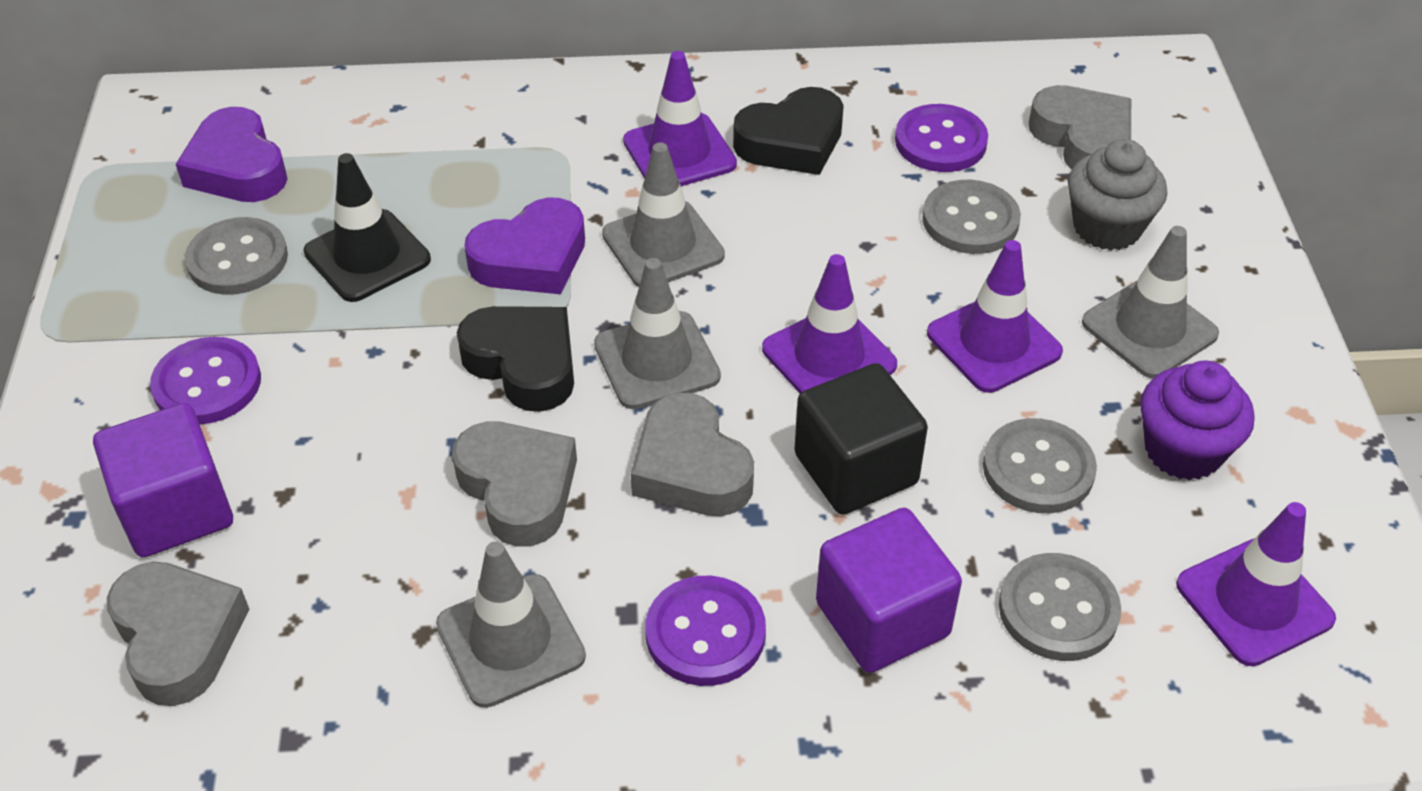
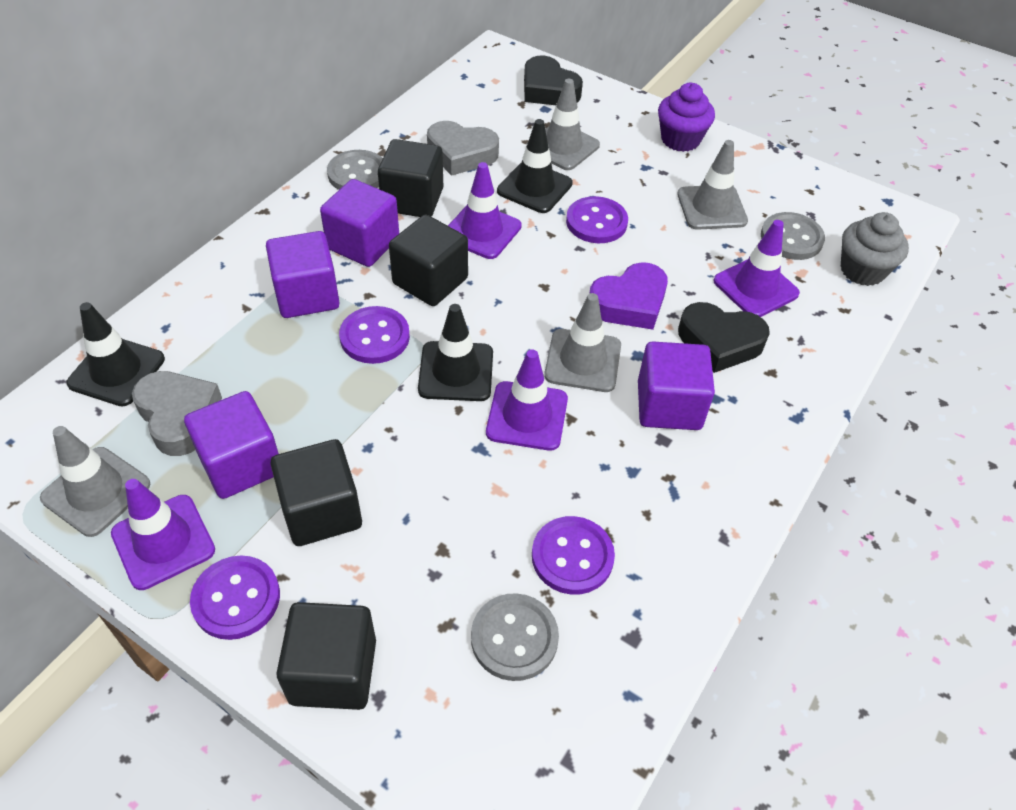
black cube: [794,363,928,515] = 1 -> [270,439,362,546] [276,602,376,710] [378,139,444,217] [389,214,468,306] = 4
black traffic cone: [304,153,431,302] = 1 -> [66,302,165,407] [418,304,493,401] [497,119,573,213] = 3
grey button: [185,217,288,295] [922,180,1021,254] [983,418,1097,513] [999,553,1121,661] = 4 -> [327,150,383,190] [471,593,559,681] [761,212,825,260] = 3
grey heart: [107,562,250,706] [452,422,577,547] [630,393,754,516] [1029,85,1131,170] = 4 -> [132,371,222,456] [427,121,499,176] = 2
purple button: [150,337,261,424] [645,576,766,686] [895,104,988,172] = 3 -> [190,556,280,640] [339,306,410,364] [532,516,615,595] [566,196,628,243] = 4
purple cube: [93,403,233,557] [816,508,962,673] = 2 -> [184,391,279,499] [266,231,340,318] [320,179,399,267] [638,341,715,430] = 4
purple heart: [176,107,287,202] [464,197,585,294] = 2 -> [589,262,668,330] = 1

